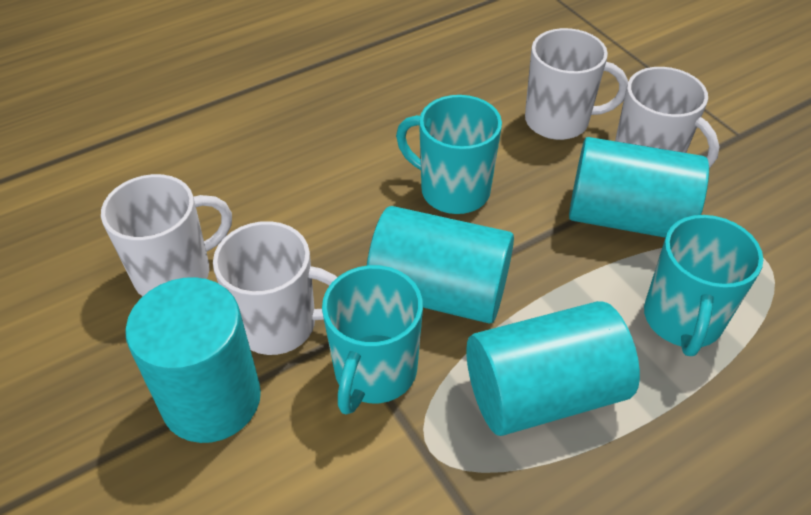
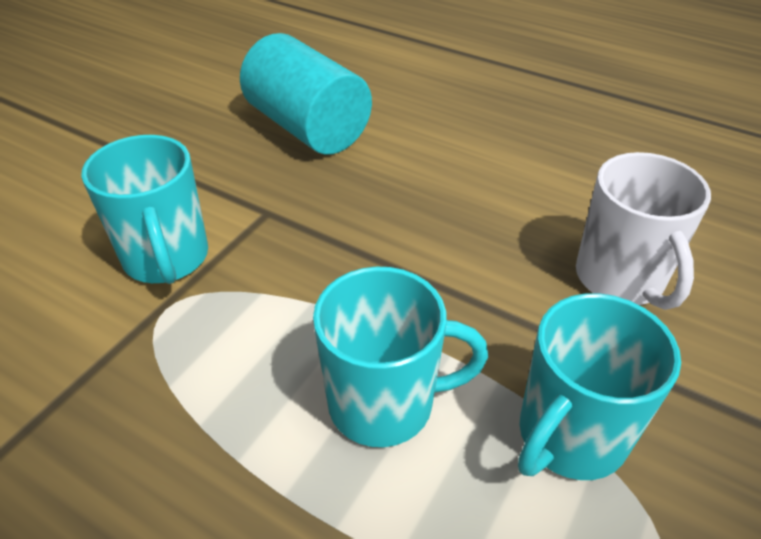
turquoise cylinder: [125,277,261,443] [367,206,514,324] [466,301,640,436] [569,137,709,238] = 4 -> [240,33,372,154] = 1
white mug: [101,174,232,297] [213,221,337,355] [525,28,628,140] [615,67,719,168] = 4 -> [576,152,711,310] = 1

